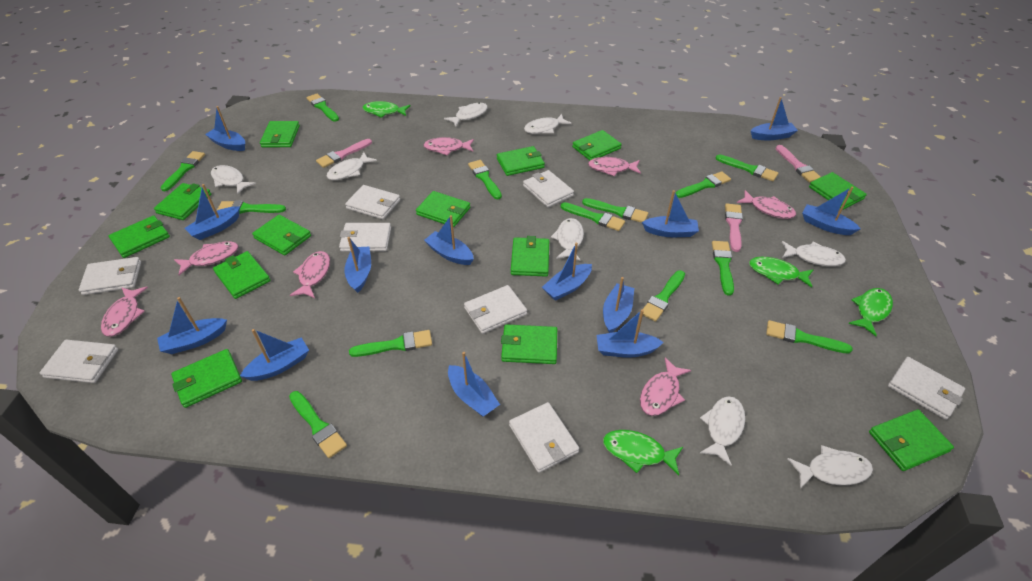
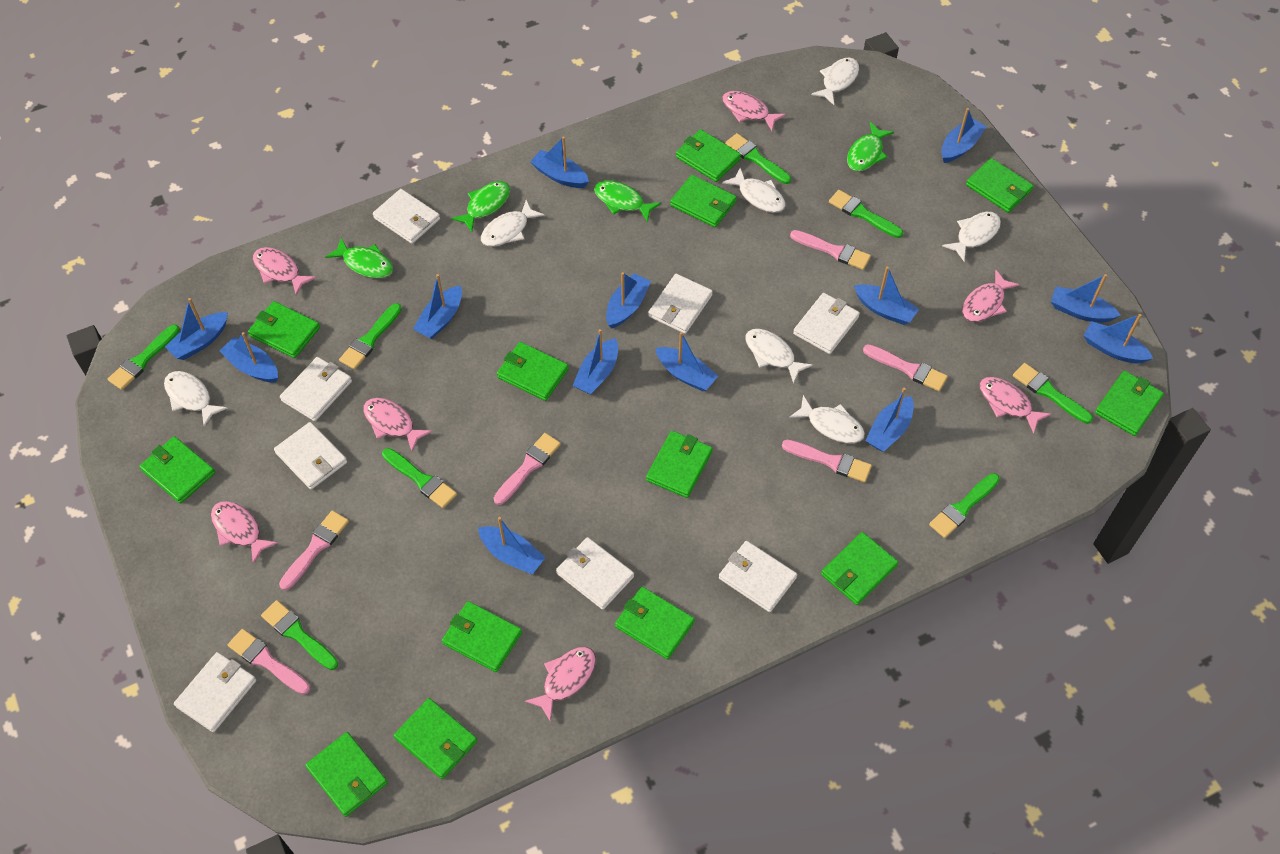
green brush: [161,151,205,191] [217,200,286,214] [289,391,347,458] [306,93,339,122] [349,330,432,357] [468,160,502,199] [561,202,625,231] [582,198,648,223] [643,270,685,322] [676,171,731,198] [712,241,734,296] [715,155,778,181] [766,320,852,354] = 13 -> [108,324,180,390] [261,600,338,670] [339,303,402,369] [382,448,457,508] [725,133,791,184] [829,190,903,238] [929,473,1000,538] [1013,363,1093,424] = 8
pink brush: [316,139,372,168] [725,203,743,252] [776,145,820,183] = 3 -> [228,629,310,695] [279,510,349,590] [494,433,561,505] [782,439,872,482] [790,230,871,270] [863,344,948,391] = 6
white fish: [211,165,256,194] [326,152,377,180] [444,102,488,126] [524,114,572,134] [551,218,584,261] [700,396,745,466] [782,241,846,266] [787,445,873,489] = 8 -> [164,371,228,427] [481,200,544,247] [722,168,785,213] [746,329,813,384] [789,395,865,443] [811,57,859,105] [942,212,1001,261] = 7

